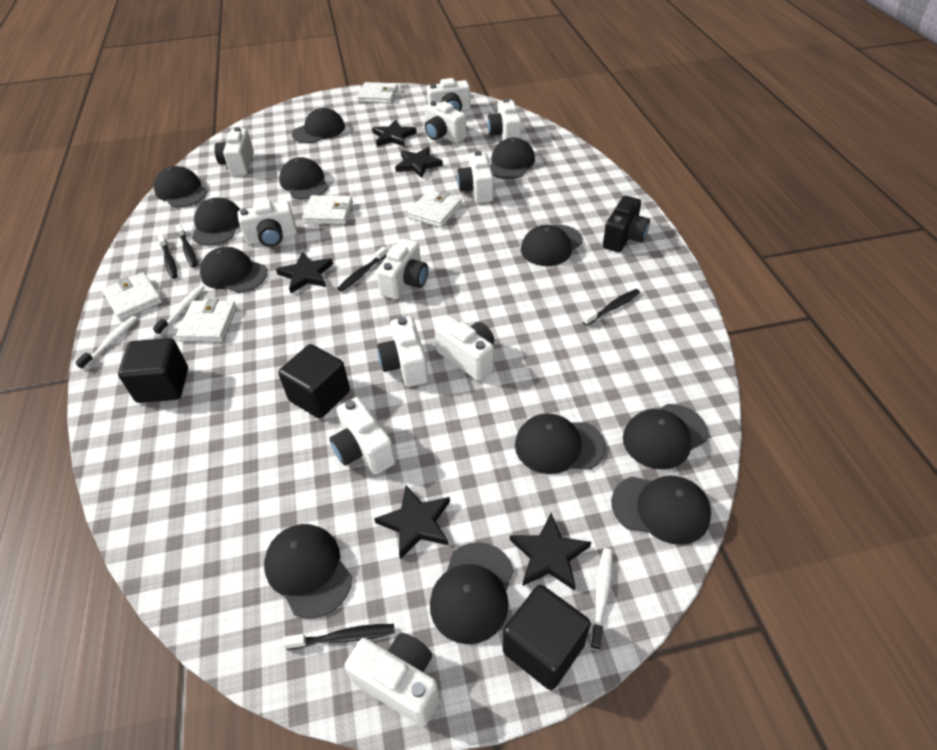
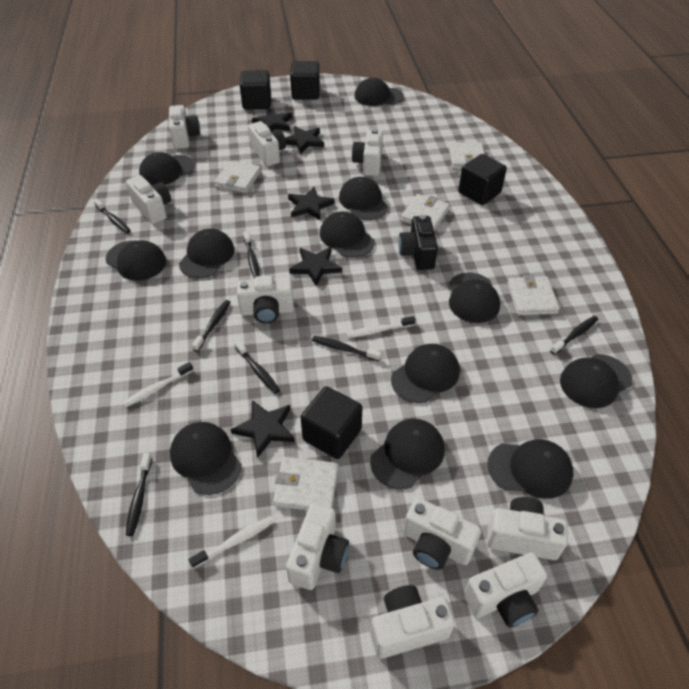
black cube: [118,338,188,403] [278,344,350,418] [503,585,591,690] = 3 -> [240,70,271,110] [290,61,320,100] [301,386,362,459] [458,154,507,205] = 4
black toothbrush: [158,234,178,279] [175,224,197,267] [283,624,394,650] [337,246,388,292] [583,289,640,326] = 5 -> [94,199,131,233] [126,453,152,536] [192,300,231,352] [234,340,280,394] [243,231,260,278] [312,336,381,361] [550,316,598,355] = 7
white camera: [214,127,254,176] [238,200,297,247] [330,397,396,475] [344,633,440,726] [376,239,428,300] [377,316,428,387] [425,101,467,143] [427,78,471,111] [434,316,494,381] [457,150,494,203] [487,98,522,140] = 11 -> [126,175,171,224] [169,105,200,149] [237,276,294,324] [248,121,286,166] [286,503,349,590] [352,129,383,176] [371,585,455,659] [404,497,481,570] [464,552,547,627] [487,497,568,560] = 10

